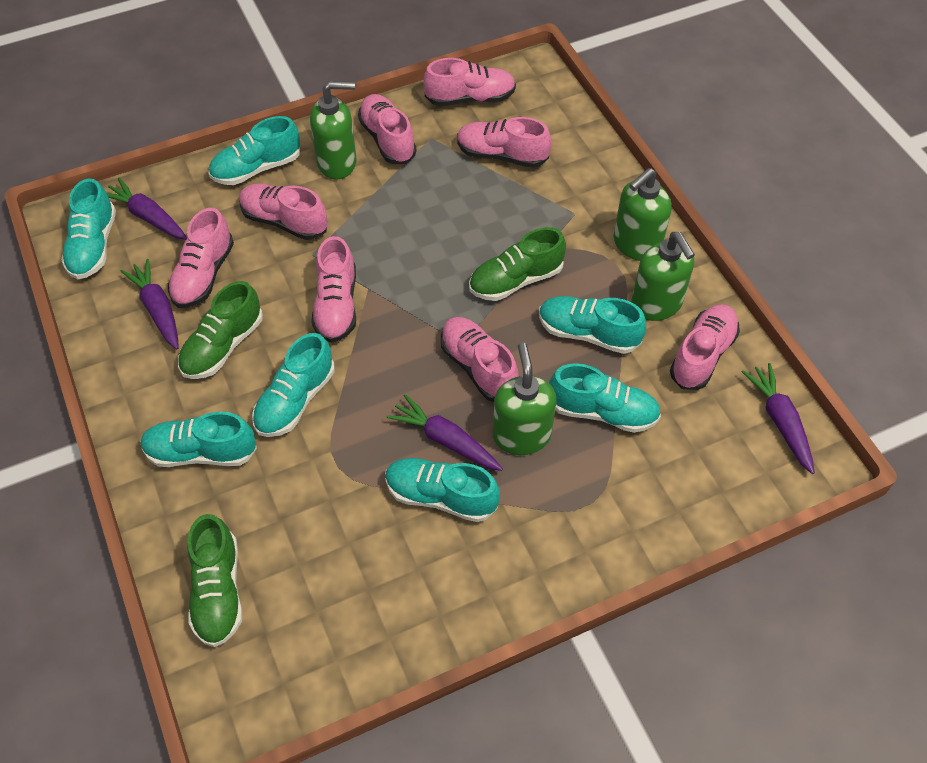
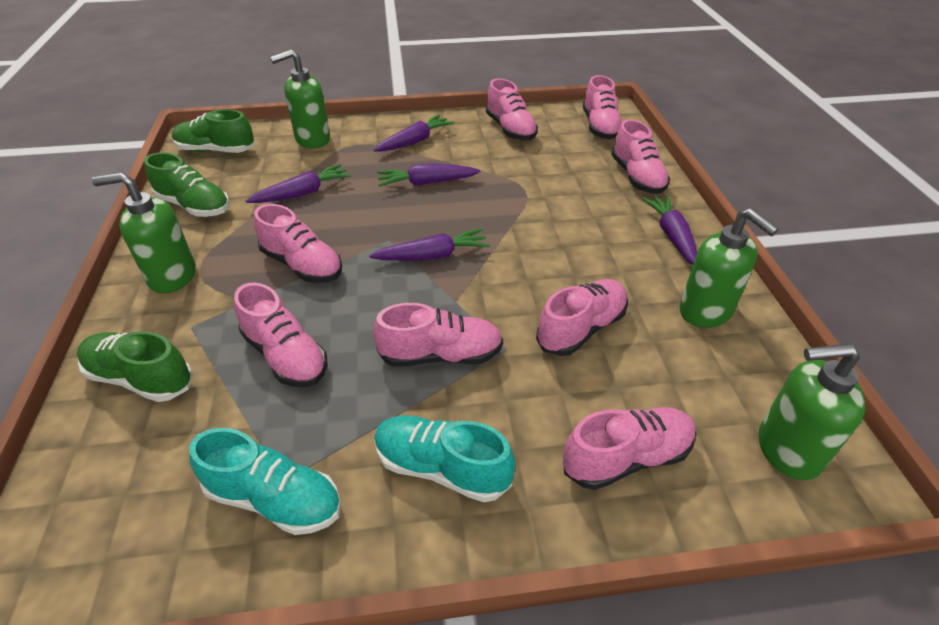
purple carrot: [107,178,187,240] [120,259,179,350] [387,394,503,471] [742,363,815,474] = 4 -> [246,164,351,203] [369,228,490,261] [374,115,454,151] [377,163,481,187] [642,195,697,265] = 5
turquoise shoe: [61,178,116,279] [140,412,257,467] [209,116,300,185] [252,333,335,437] [385,458,500,522] [539,296,646,354] [549,363,661,433] = 7 -> [189,428,341,535] [374,415,515,502] = 2

